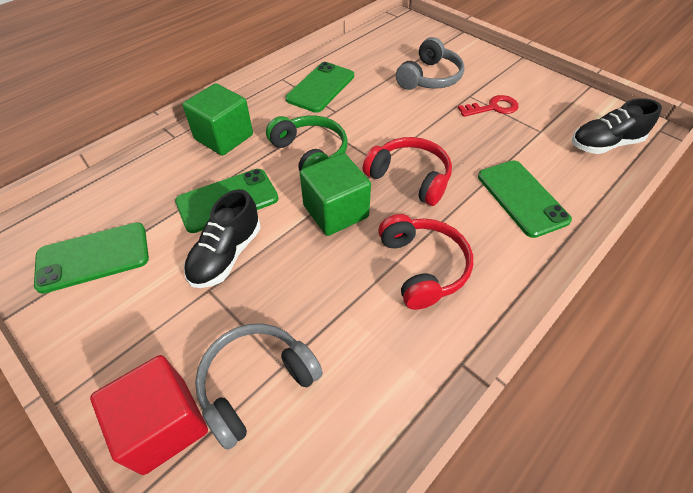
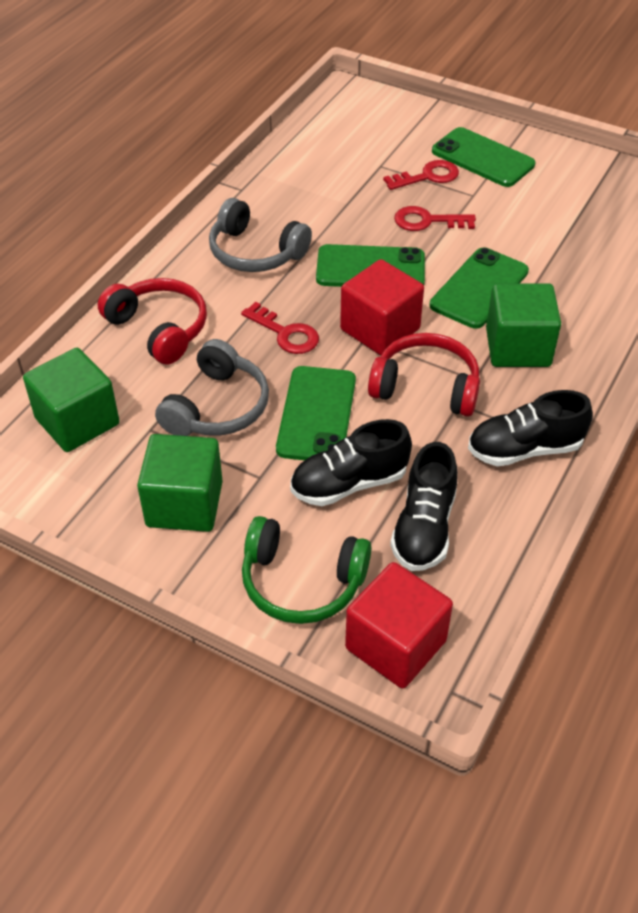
black shoe: [184,189,261,288] [572,98,662,154] = 2 -> [290,419,412,506] [390,442,458,571] [468,390,593,466] = 3
green cube: [182,83,253,156] [300,153,371,236] = 2 -> [23,348,120,452] [137,434,223,532] [486,283,561,367] = 3
red cube: [90,355,208,475] = 1 -> [340,259,424,355] [345,562,453,688] = 2
red key: [458,95,518,117] = 1 -> [241,302,319,354] [383,160,459,190] [394,206,476,231] = 3

